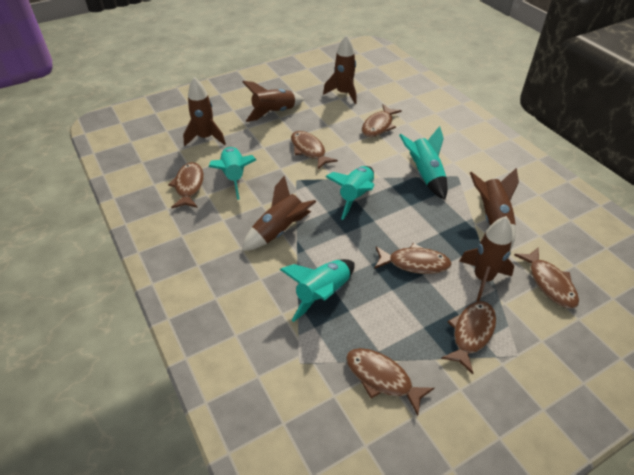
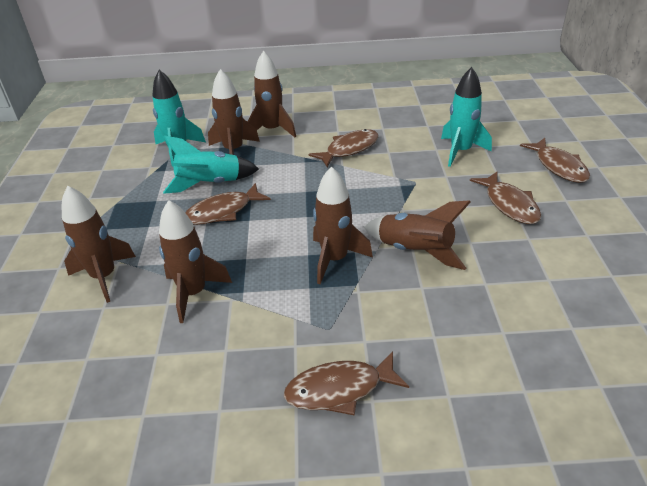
brown fish: [168,162,204,208] [291,131,338,169] [346,348,435,416] [362,105,402,137] [374,243,452,274] [441,301,496,374] [514,247,579,309] = 7 -> [186,183,271,225] [284,351,409,416] [309,129,379,167] [470,172,541,224] [520,138,590,183] = 5
turquoise rocket: [209,147,256,200] [280,259,355,322] [325,166,375,220] [399,126,448,200] = 4 -> [152,70,206,166] [163,135,259,194] [441,67,492,167] = 3

